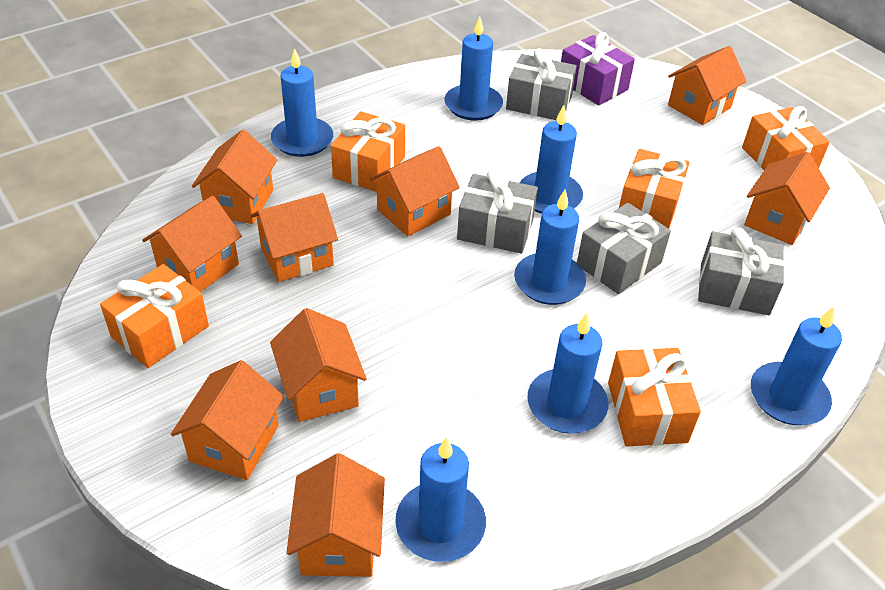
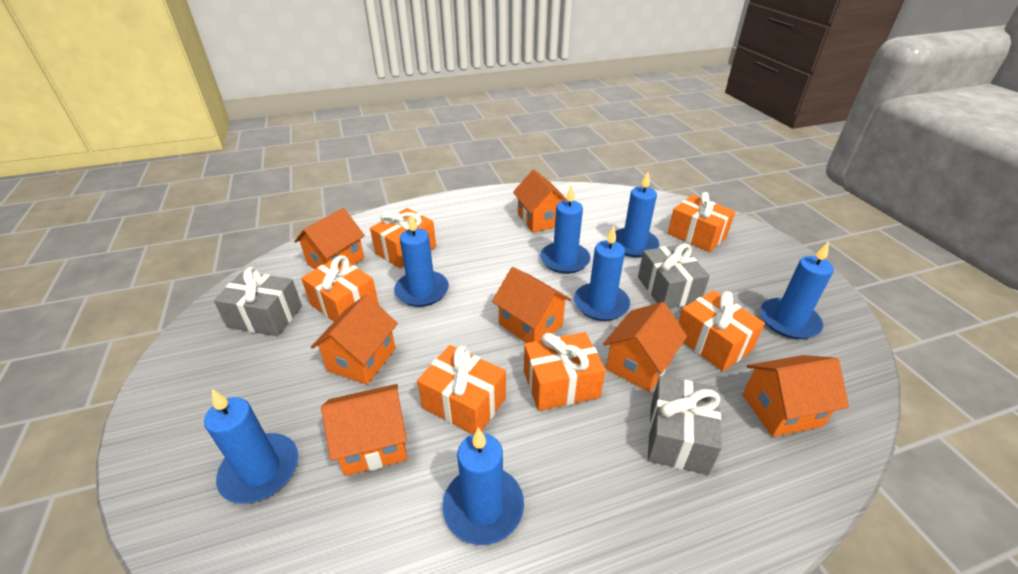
grey gift: [457,169,538,253] [506,48,577,120] [577,203,671,294] [698,227,785,315] = 4 -> [214,267,302,336] [638,244,710,309] [648,376,722,475] = 3
orange gift: [100,264,209,368] [331,111,405,192] [608,348,701,446] [619,149,690,229] [742,106,830,170] = 5 -> [301,255,379,322] [370,208,436,269] [417,345,506,434] [524,332,606,411] [668,192,735,252] [678,290,765,372] = 6
orange house: [142,196,242,292] [171,360,284,480] [192,129,277,224] [251,193,338,282] [270,308,367,422] [286,453,385,577] [370,146,460,236] [668,46,747,125] [744,152,830,245] = 9 -> [294,208,365,269] [311,295,398,385] [321,384,407,476] [492,267,572,343] [513,170,567,233] [603,302,687,392] [743,355,849,437] = 7
purple gift: [561,32,635,106] = 1 -> none = 0

